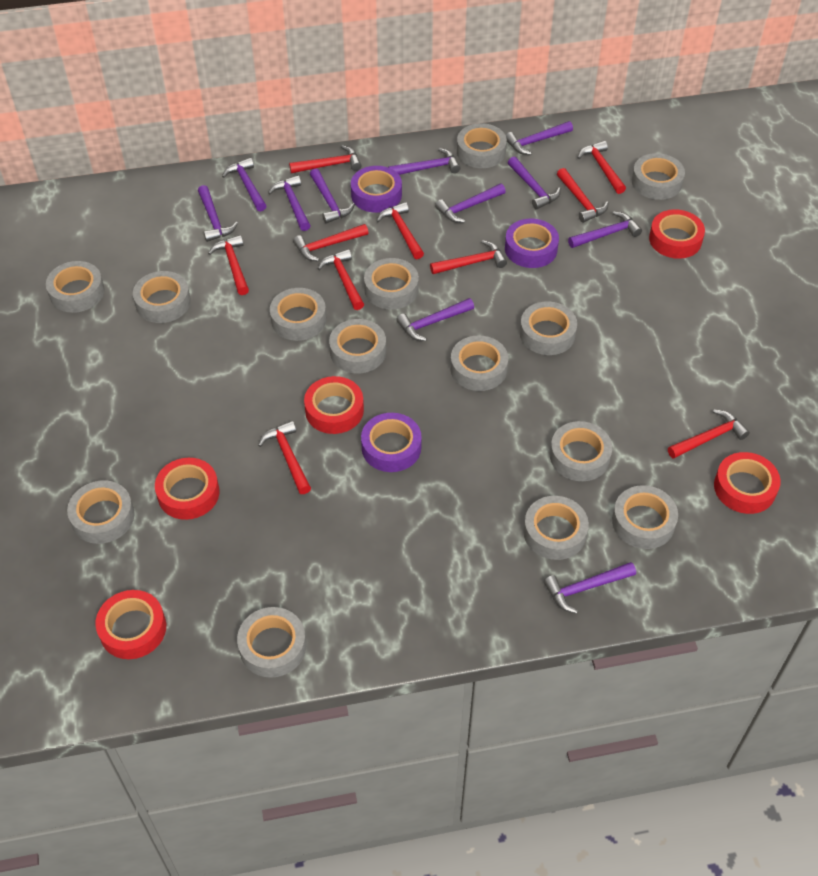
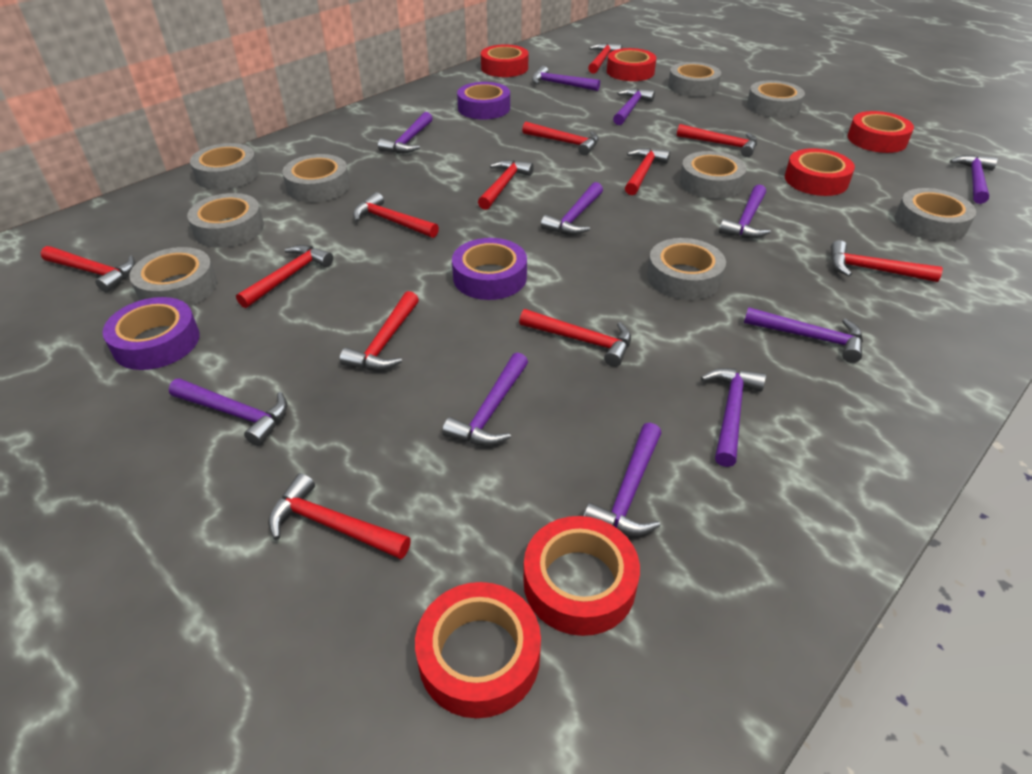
grey tape: [46,261,105,313] [67,480,135,544] [133,271,191,323] [237,607,306,678] [270,288,326,341] [329,319,386,373] [364,258,419,310] [450,335,508,391] [457,123,507,168] [520,301,577,355] [523,496,589,560] [550,421,612,481] [612,485,678,549] [632,153,685,200] = 14 -> [129,247,217,307] [187,193,264,248] [190,143,259,190] [282,154,350,202] [647,238,726,300] [668,62,721,97] [680,151,747,199] [747,80,805,118] [895,188,976,242] = 9
red hammer: [208,235,249,295] [258,421,311,494] [289,145,361,173] [293,224,369,262] [318,249,364,310] [377,202,424,259] [430,240,507,274] [557,168,609,223] [578,141,626,194] [668,410,750,459] = 10 -> [41,246,135,293] [236,245,333,308] [268,473,411,559] [340,291,419,371] [353,192,439,238] [478,160,534,210] [519,309,631,367] [522,122,599,155] [588,43,622,74] [625,148,670,195] [677,124,757,157] [831,240,943,282] = 12
red tape: [95,590,166,659] [155,458,220,520] [304,376,364,434] [649,209,705,259] [714,452,781,514] = 5 -> [415,582,541,718] [481,44,528,77] [524,516,640,636] [607,48,656,81] [785,148,855,196] [848,111,914,153] = 6

